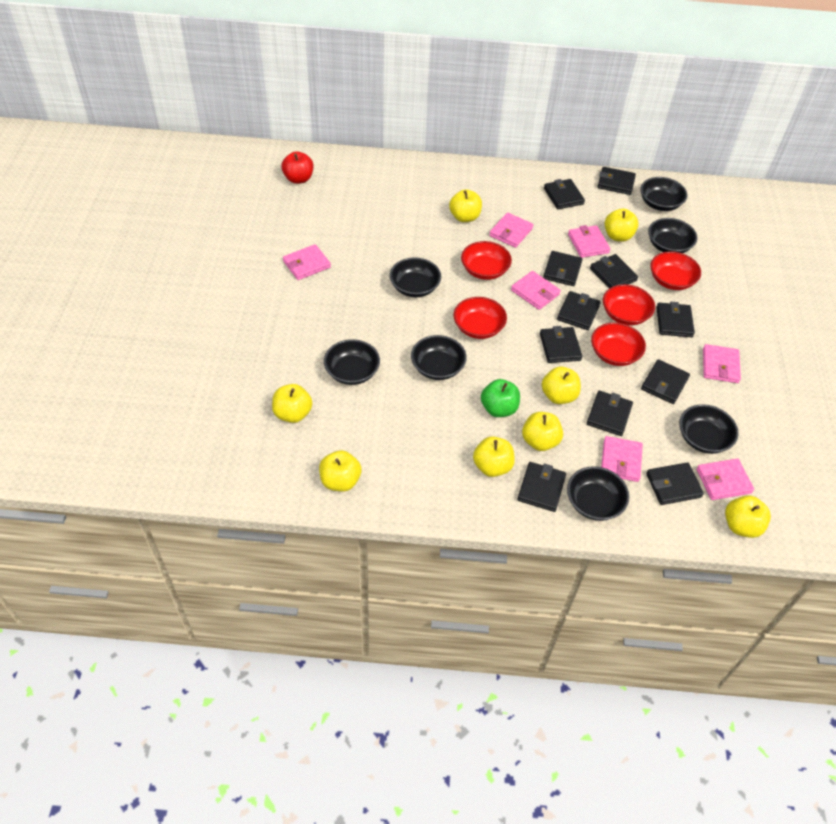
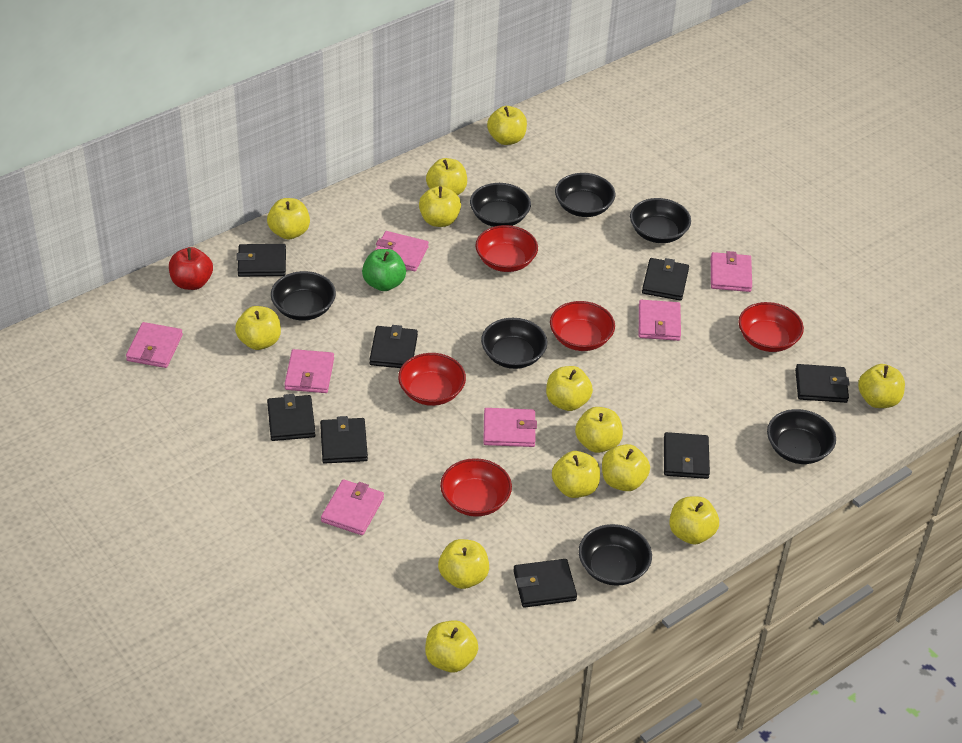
black wallet: [517,462,566,512] [540,326,582,363] [543,251,583,286] [544,179,585,209] [557,291,601,330] [587,391,633,436] [590,254,638,288] [597,167,636,195] [641,359,690,404] [646,462,704,505] [656,302,695,337] = 11 -> [236,244,286,277] [267,394,315,441] [320,416,368,464] [369,325,418,368] [513,559,577,608] [642,258,689,301] [664,432,710,479] [795,364,850,403] = 8
yellow apple: [272,384,312,423] [319,450,362,491] [449,189,482,222] [473,436,515,477] [522,412,563,451] [542,367,581,404] [604,209,639,242] [725,495,771,538] = 8 -> [235,306,281,350] [267,198,310,240] [419,186,461,227] [425,620,478,672] [426,158,467,196] [438,539,489,589] [487,106,527,145] [546,366,593,411] [552,451,600,498] [575,407,623,453] [602,444,650,491] [669,496,719,545] [858,364,905,408] = 13

